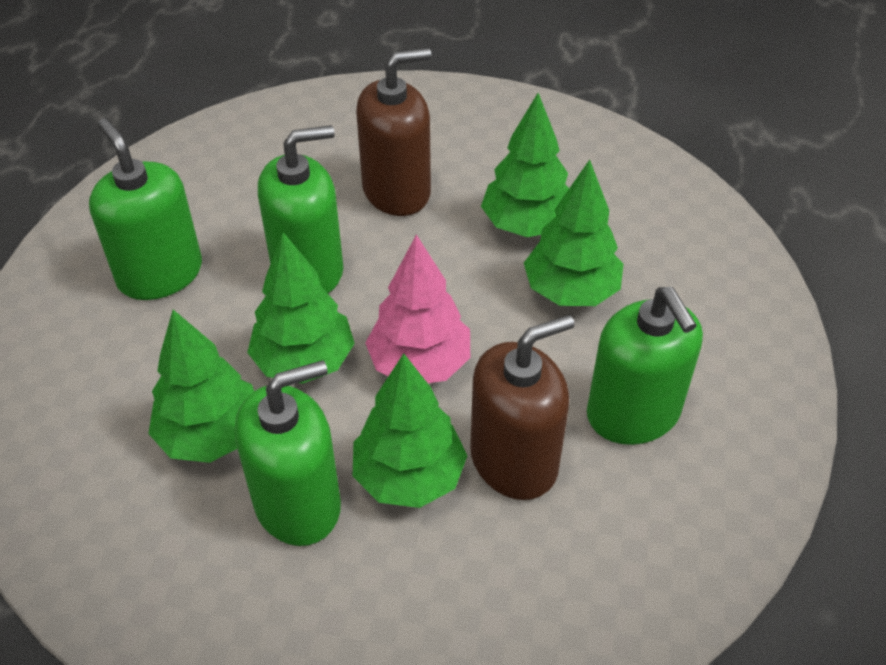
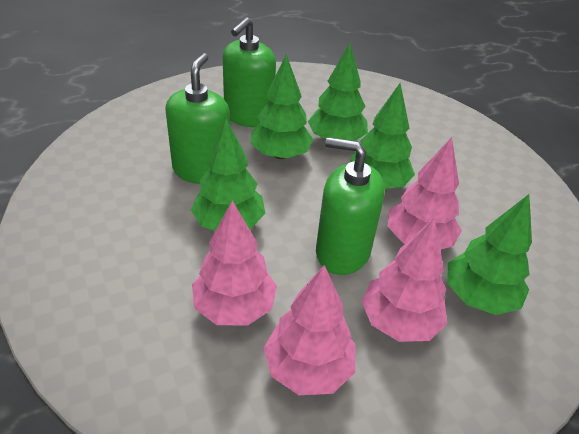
brown soap dispenser: [356,48,431,216] [470,315,575,500] = 2 -> none = 0
green soap dispenser: [89,118,202,300] [235,360,341,546] [258,125,343,293] [587,287,703,445] = 4 -> [165,53,230,184] [223,17,276,127] [316,137,385,275] = 3
pink tree: [365,234,470,383] = 1 -> [192,200,277,326] [264,265,355,395] [361,218,447,342] [388,137,462,250] = 4

